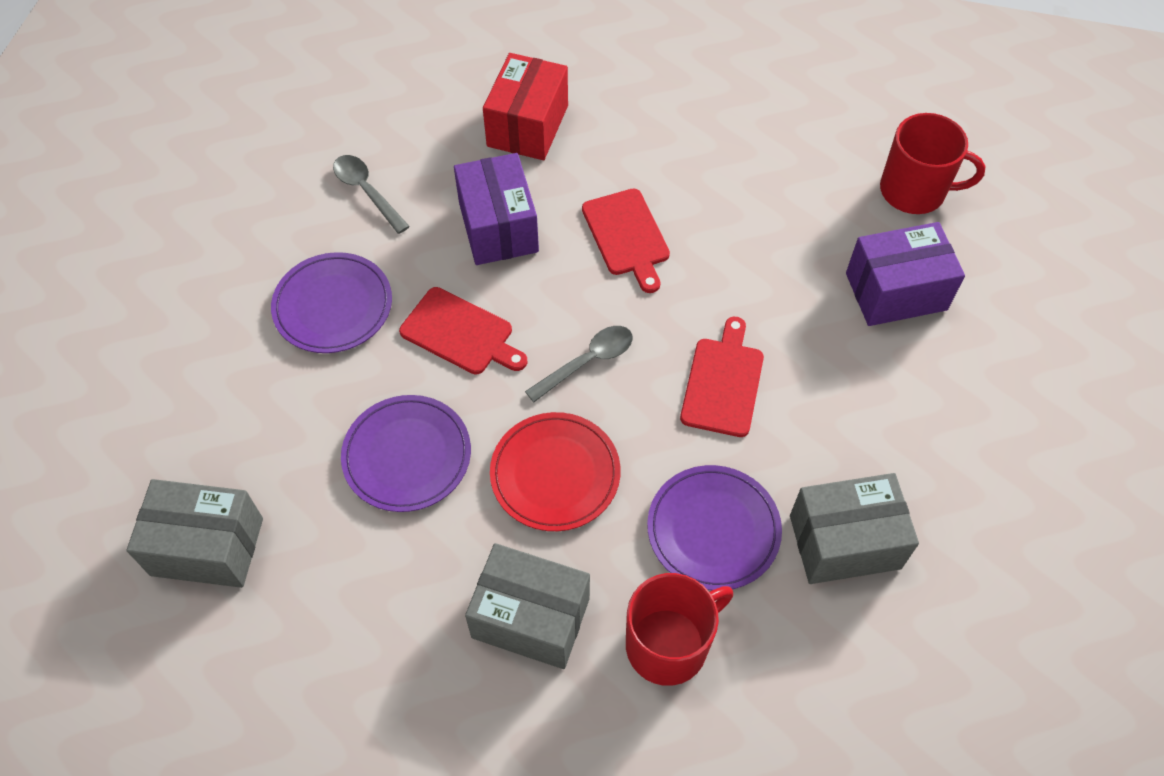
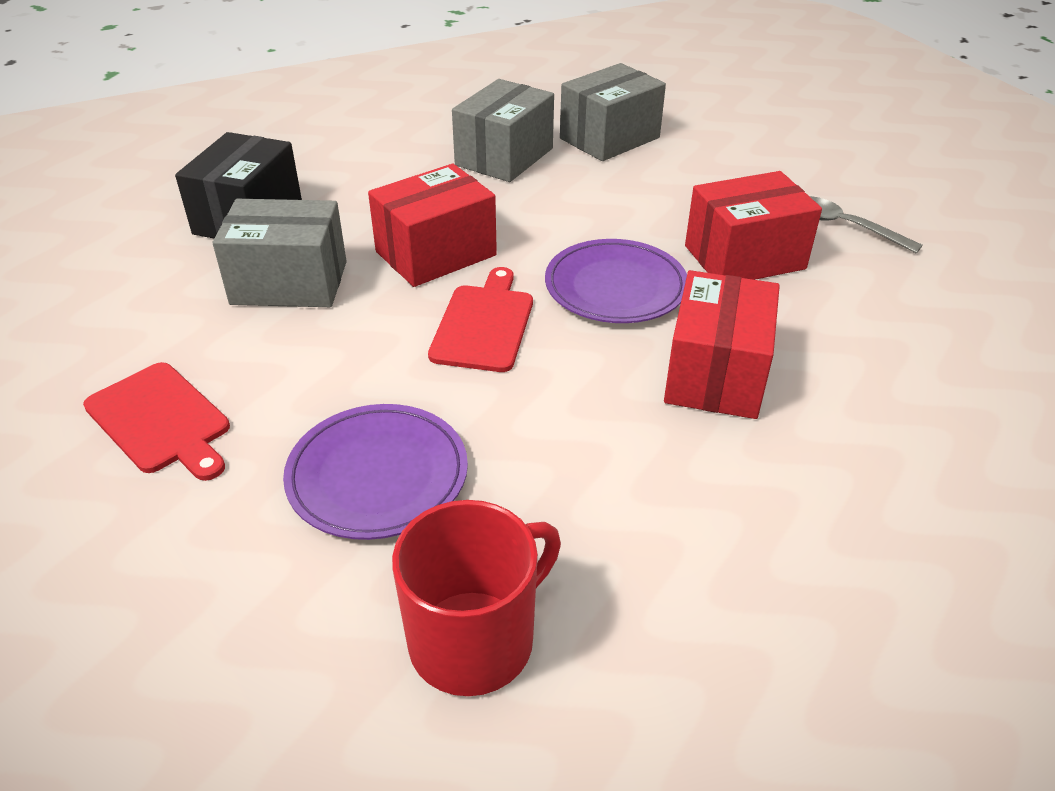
black box: none = 0 -> [175,132,302,238] = 1
grey spoon: [333,155,410,234] [525,326,633,402] = 2 -> [809,196,923,253] = 1
purple box: [454,153,539,265] [846,222,965,326] = 2 -> none = 0
purple plate: [271,252,392,353] [341,395,471,512] [647,465,782,590] = 3 -> [283,404,468,540] [545,239,687,323] = 2
red box: [483,53,568,160] = 1 -> [368,164,497,287] [664,270,780,419] [685,171,822,280] = 3
red cutting board: [399,287,527,374] [582,189,670,293] [680,317,764,437] = 3 -> [83,362,230,481] [428,267,533,372] = 2
red mug: [626,573,733,686] [880,113,985,214] = 2 -> [392,500,561,696] = 1
red plate: [490,412,621,531] = 1 -> none = 0

